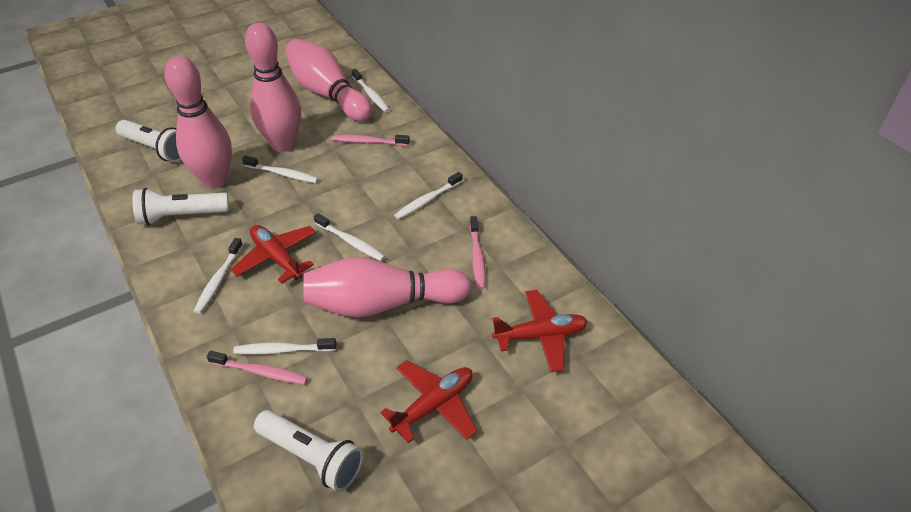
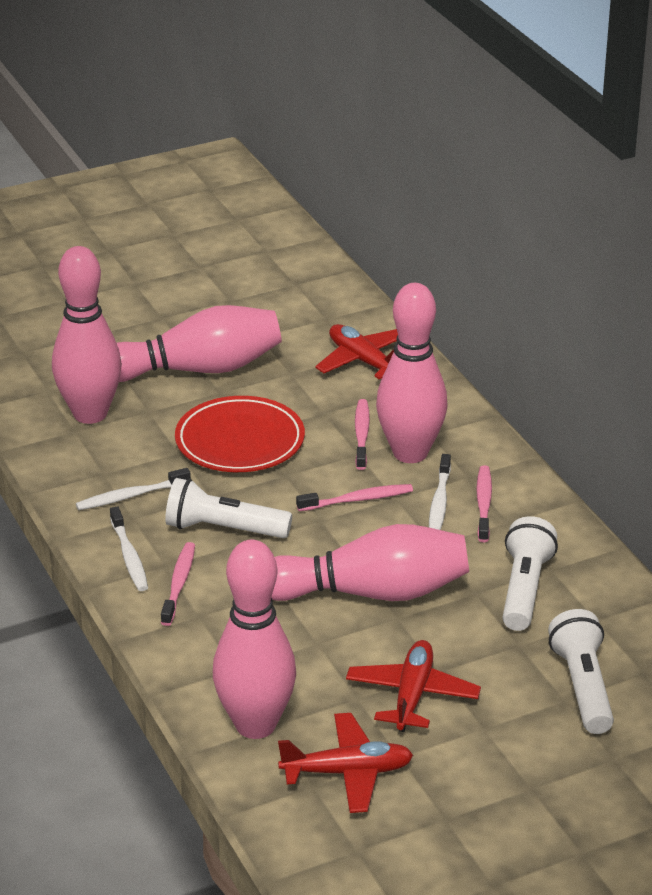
pink bowling pin: [165,56,232,188] [245,22,301,152] [285,39,372,121] [304,257,471,317] = 4 -> [52,246,122,424] [117,305,282,382] [213,540,296,739] [271,524,469,601] [376,283,447,463] = 5
pink toothbrush: [206,351,308,385] [332,135,410,146] [470,216,486,290] = 3 -> [161,542,195,626] [296,484,413,511] [355,399,370,470] [476,465,492,542] = 4
red plate: none = 0 -> [175,396,305,472] = 1
white toothbrush: [194,238,243,314] [233,338,337,355] [242,156,319,183] [314,213,385,261] [351,69,390,112] [394,172,463,219] = 6 -> [76,468,191,510] [110,506,148,591] [429,454,451,530] = 3

